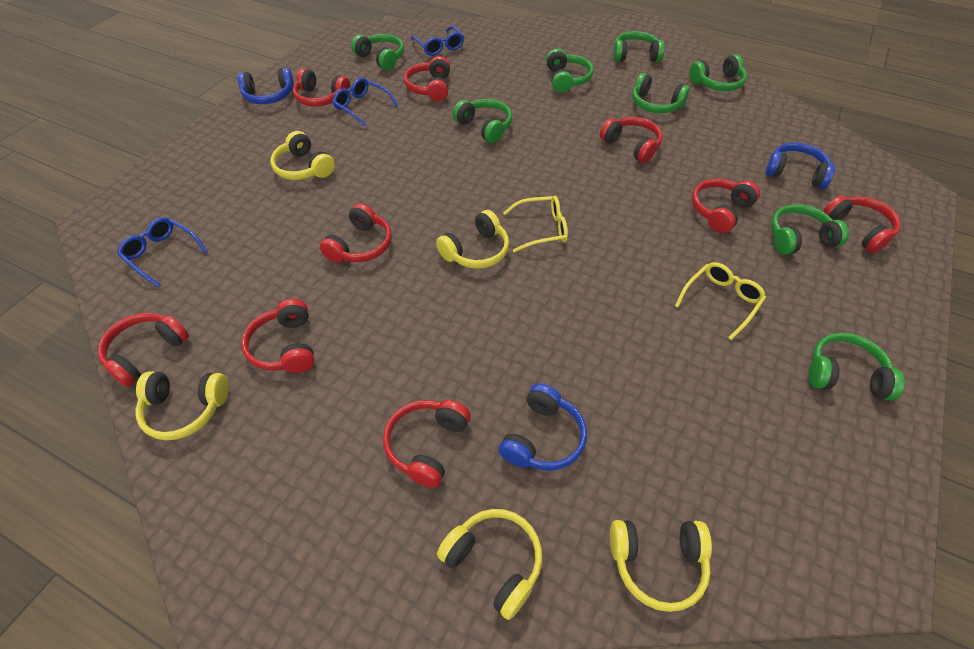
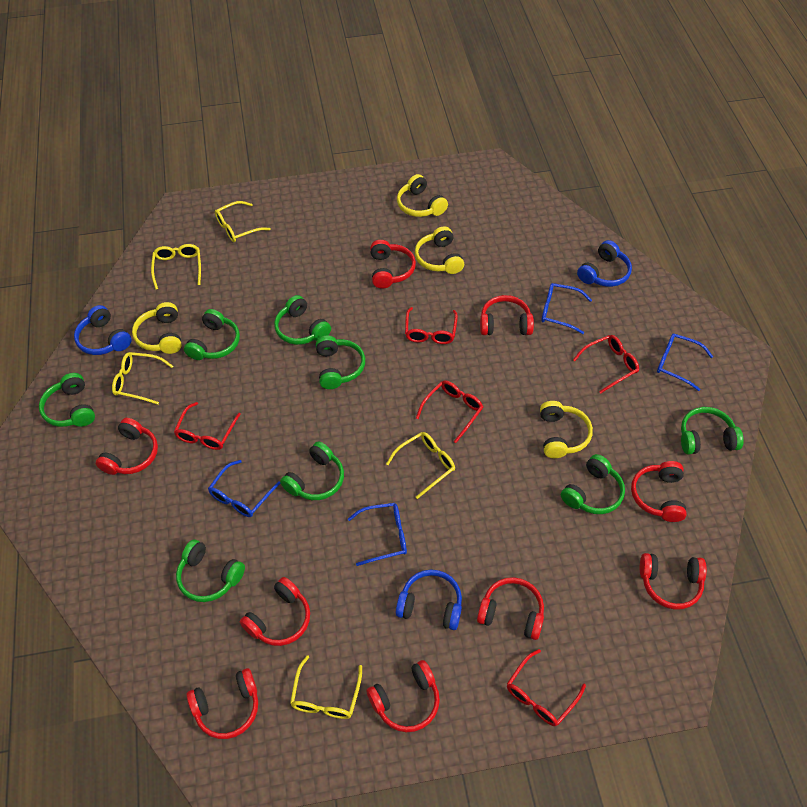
blue glasses: [117,217,208,287] [332,78,398,128] [411,26,464,56] = 3 -> [208,460,281,517] [348,503,407,566] [541,283,592,334] [657,334,713,391] = 4
red glasses: none = 0 -> [174,402,241,450] [405,307,458,344] [416,381,483,443] [507,649,586,726] [573,335,639,393] = 5
yellow glasses: [503,196,568,253] [675,262,766,340] = 2 -> [112,352,173,405] [151,244,201,290] [215,201,271,242] [290,655,362,719] [386,432,455,499] = 5
yellow headphones: [135,371,229,440] [270,131,335,180] [436,210,509,269] [437,509,542,620] [610,520,712,612] = 5 -> [132,302,182,354] [397,174,448,217] [415,226,464,274] [540,401,593,458] = 4

